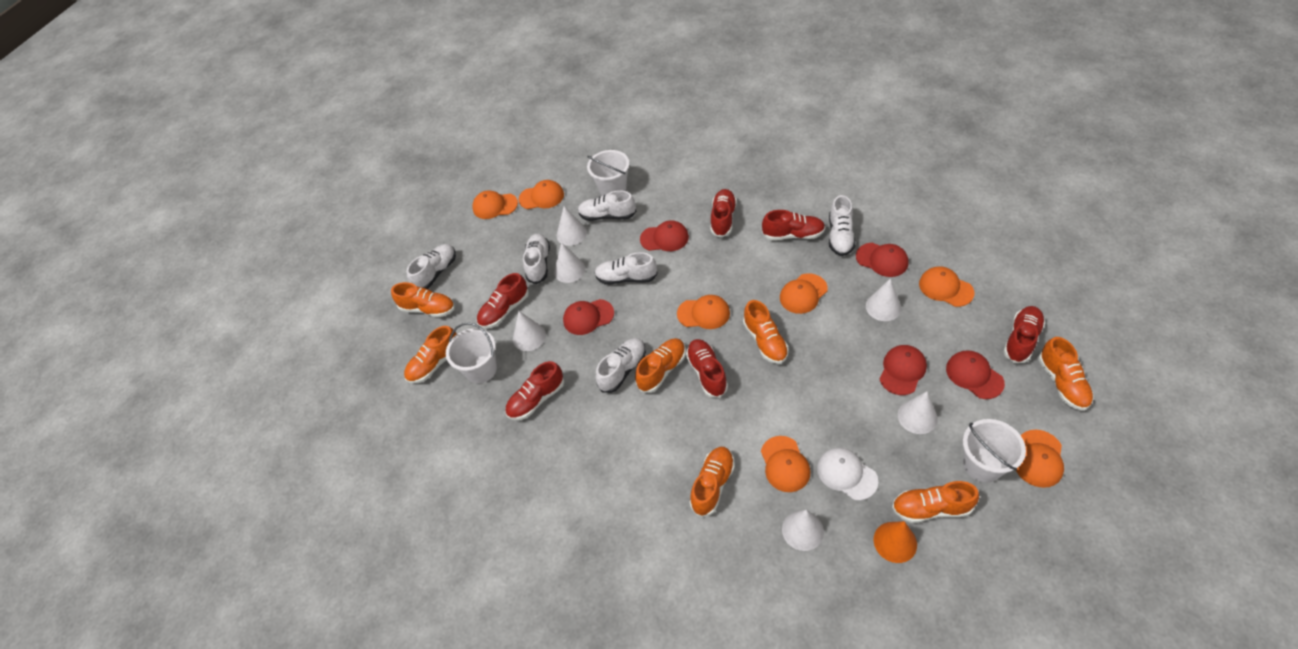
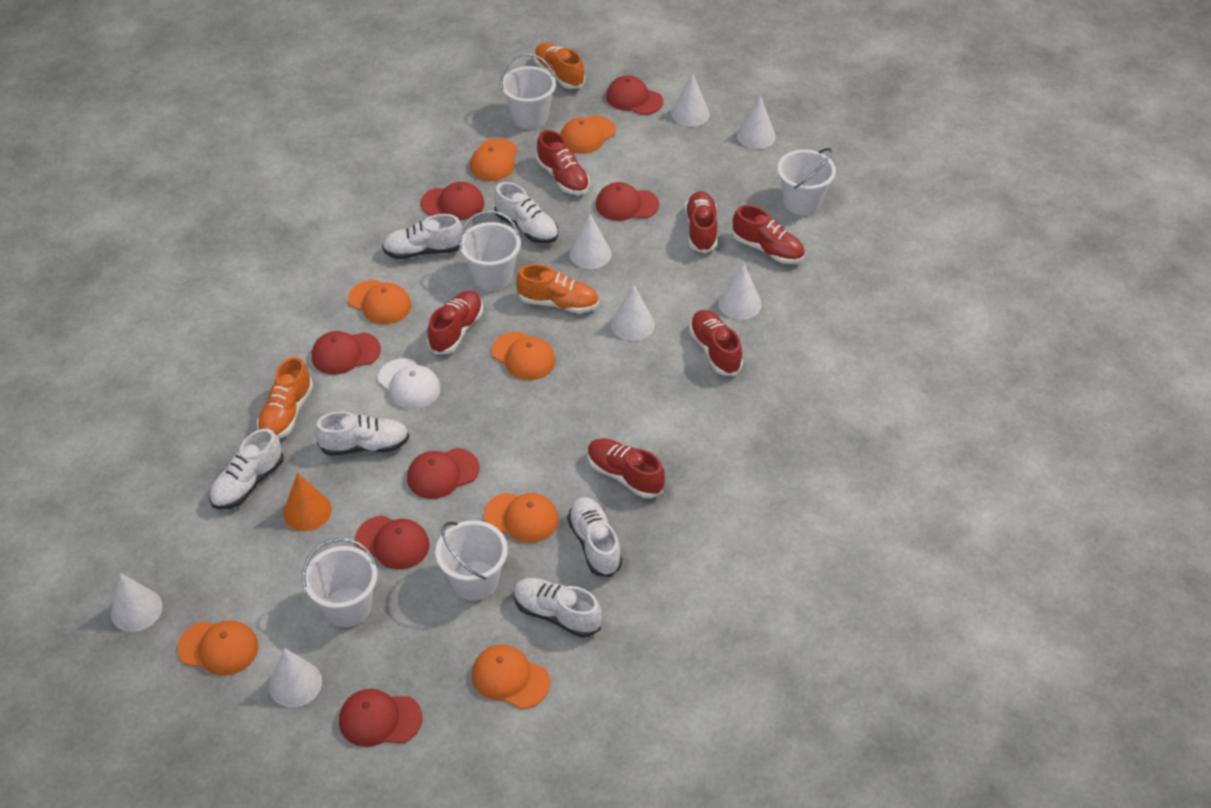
orange shoe: [391,282,455,317] [404,326,457,383] [635,338,686,393] [690,447,735,517] [743,300,789,364] [892,481,979,523] [1038,337,1094,411] = 7 -> [257,357,313,439] [516,264,599,313] [534,43,585,89] = 3
red cap: [563,299,614,335] [640,220,689,251] [856,243,908,277] [880,345,927,395] [946,350,1005,399] = 5 -> [312,331,381,375] [339,689,422,747] [355,515,430,570] [407,448,479,499] [421,182,484,220] [596,182,659,221] [606,75,663,115] = 7
white bucket: [446,322,497,383] [587,150,630,196] [963,419,1026,483] = 3 -> [302,538,377,627] [435,520,508,601] [459,210,521,291] [500,53,556,129] [777,148,836,216] = 5
white cone: [513,311,546,351] [554,242,585,283] [557,206,587,246] [782,510,824,551] [866,278,901,321] [898,391,938,434] = 6 -> [111,573,163,632] [269,648,322,708] [570,214,611,269] [611,284,655,341] [671,73,710,127] [718,264,762,320] [737,95,776,149] = 7

